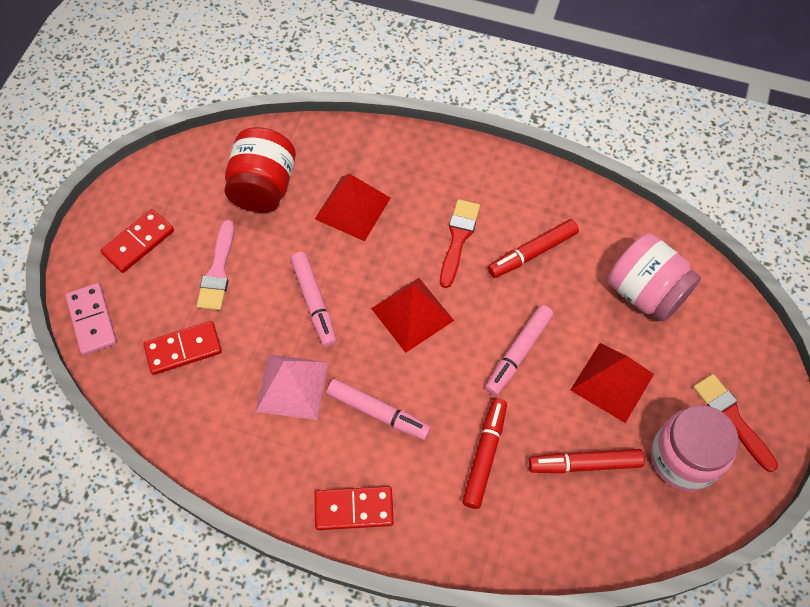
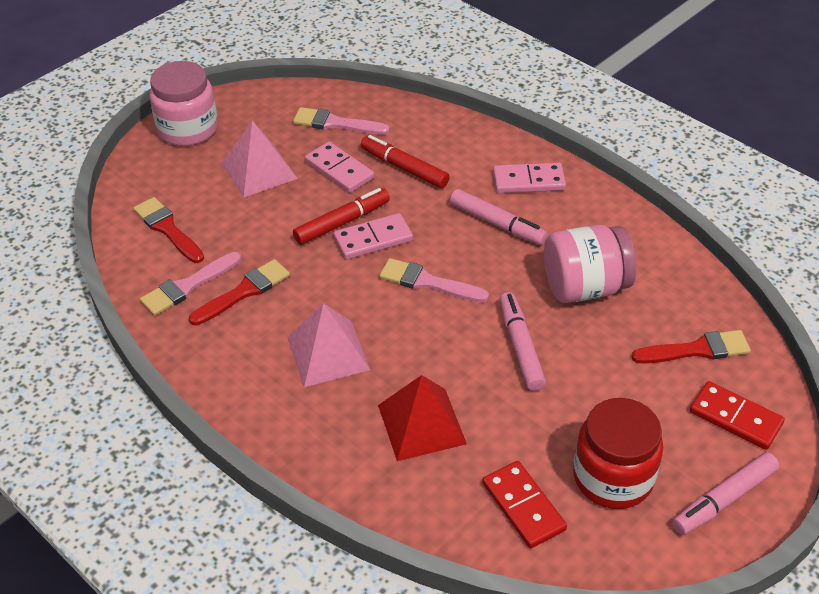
pink brush: [197,220,234,310] = 1 -> [140,252,241,316] [293,107,390,135] [379,258,489,303] = 3
pink domino: [65,283,117,355] = 1 -> [305,142,374,193] [333,213,413,259] [493,163,566,193] = 3
pink pyramid: [256,354,328,420] = 1 -> [221,120,298,198] [287,303,370,387] = 2
red brush: [440,199,480,288] [693,374,778,472] = 2 -> [133,197,204,263] [189,259,290,326] [631,330,751,364] = 3
red domino: [100,209,174,273] [143,321,222,375] [314,486,394,530] = 3 -> [482,461,567,548] [690,381,785,450] = 2
red marker: [462,398,507,509] [488,219,579,278] [529,449,645,473] = 3 -> [293,188,390,245] [361,135,450,188] = 2
red pyramid: [315,173,390,241] [371,278,454,353] [571,343,654,423] = 3 -> [378,375,467,461] = 1

